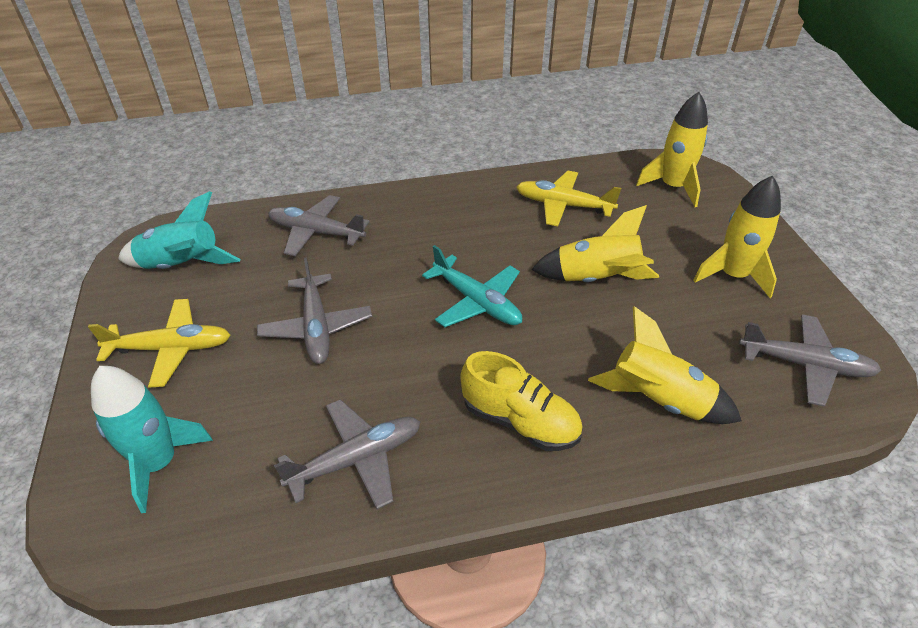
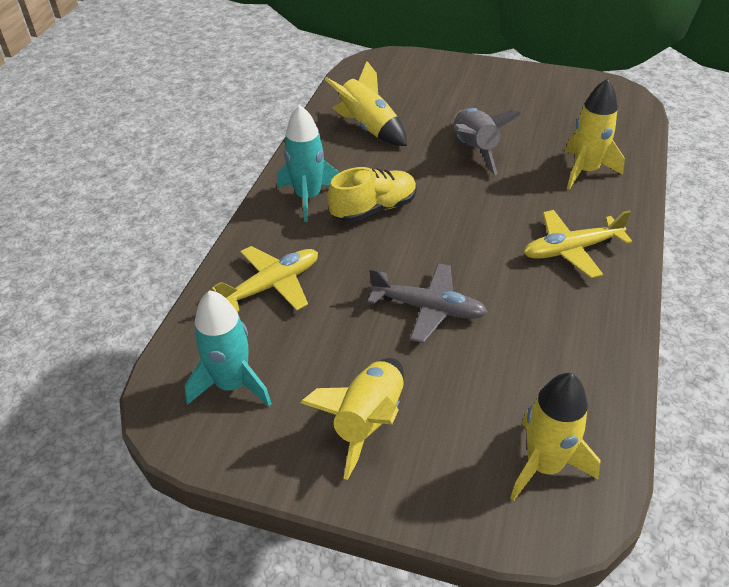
grey plane: [257,257,372,364] [268,195,370,256] [274,399,421,509] [739,314,882,407] = 4 -> [368,263,487,343] = 1
grey rocket: none = 0 -> [454,108,521,175] = 1
turquoise plane: [422,245,522,327] = 1 -> none = 0

